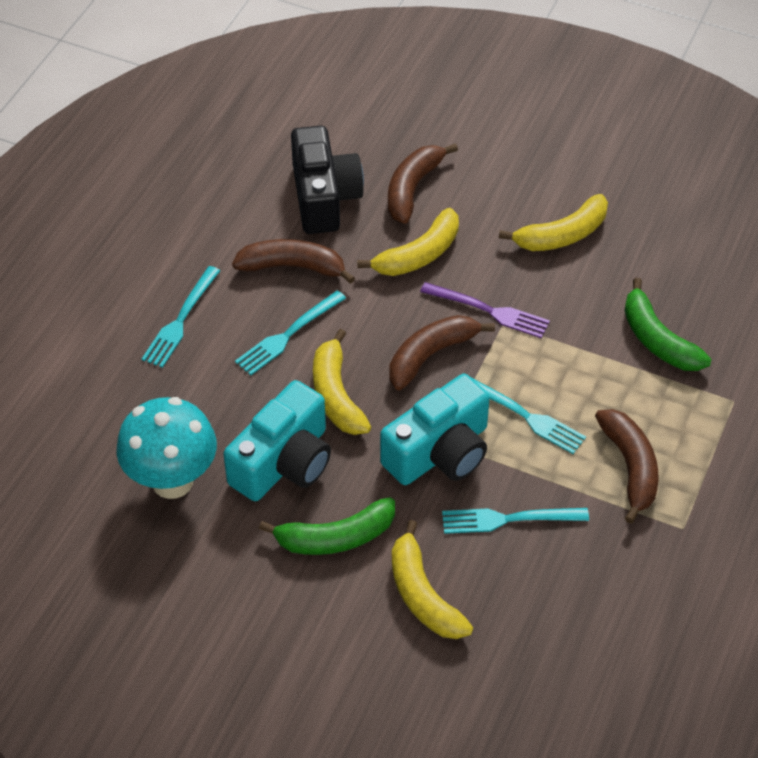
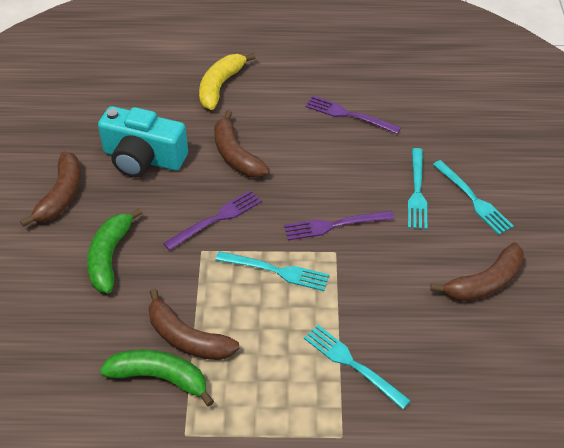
black camera: [291,126,364,234] = 1 -> none = 0
purple fork: [420,282,550,339] = 1 -> [163,190,262,251] [284,211,394,240] [305,96,401,134] = 3
turquoise camera: [223,380,331,501] [380,374,490,485] = 2 -> [98,106,188,177] = 1
turquoise mushroom: [117,397,217,499] = 1 -> none = 0
yellow banana: [313,329,371,435] [357,208,459,276] [392,520,473,639] [499,194,608,251] = 4 -> [199,53,255,110] = 1

